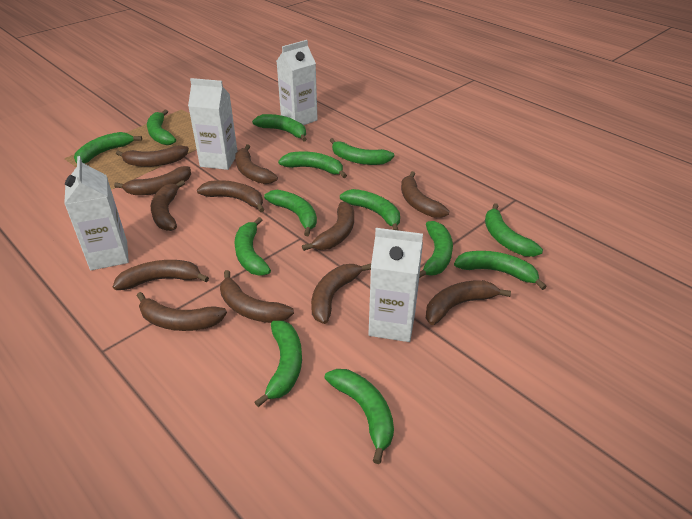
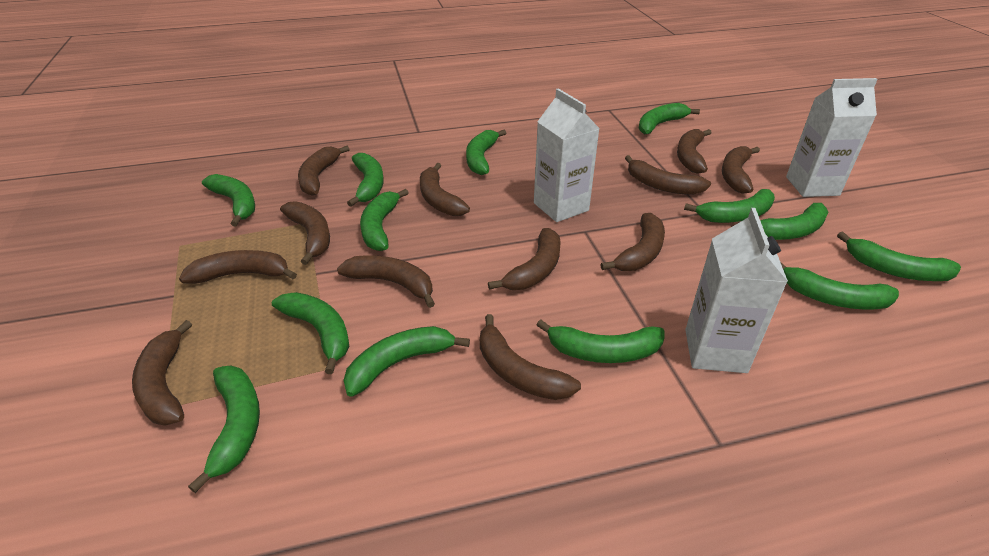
white carton: [64,156,129,270] [188,78,238,170] [277,40,318,125] [368,228,423,342] = 4 -> [534,88,600,222] [685,208,788,373] [786,78,878,197] = 3

